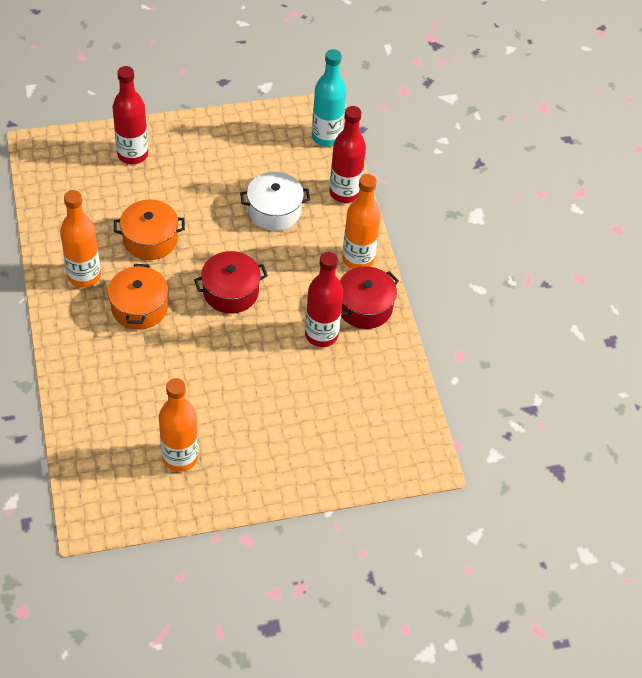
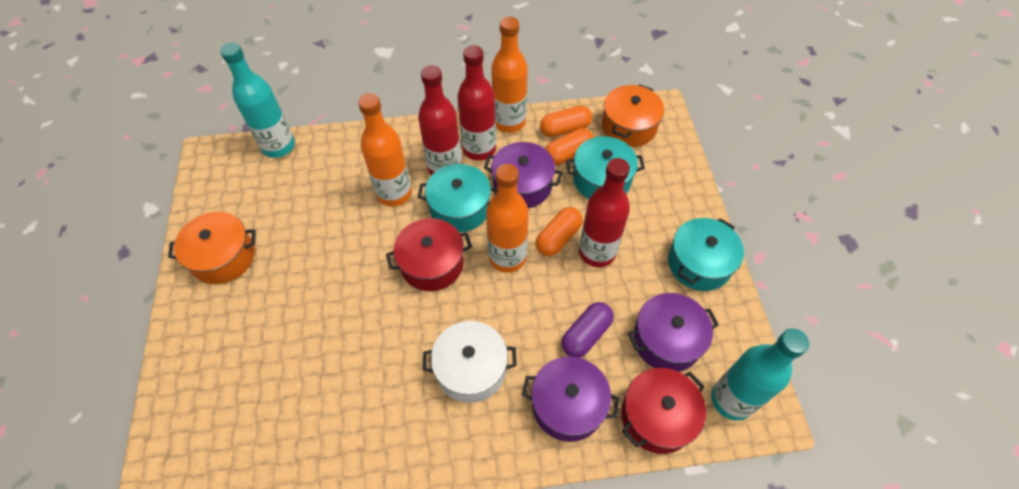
orange capsule: none = 0 -> [536,207,583,256] [540,106,592,137] [545,128,594,165] = 3
purple capsule: none = 0 -> [561,302,614,358] = 1
purple pot: none = 0 -> [484,142,563,208] [522,356,620,442] [628,293,719,372] = 3
turquoise bottle: [312,49,346,147] = 1 -> [220,42,295,158] [711,328,809,421] = 2
turquoise pot: none = 0 -> [418,164,497,232] [566,136,645,199] [668,218,744,291] = 3

